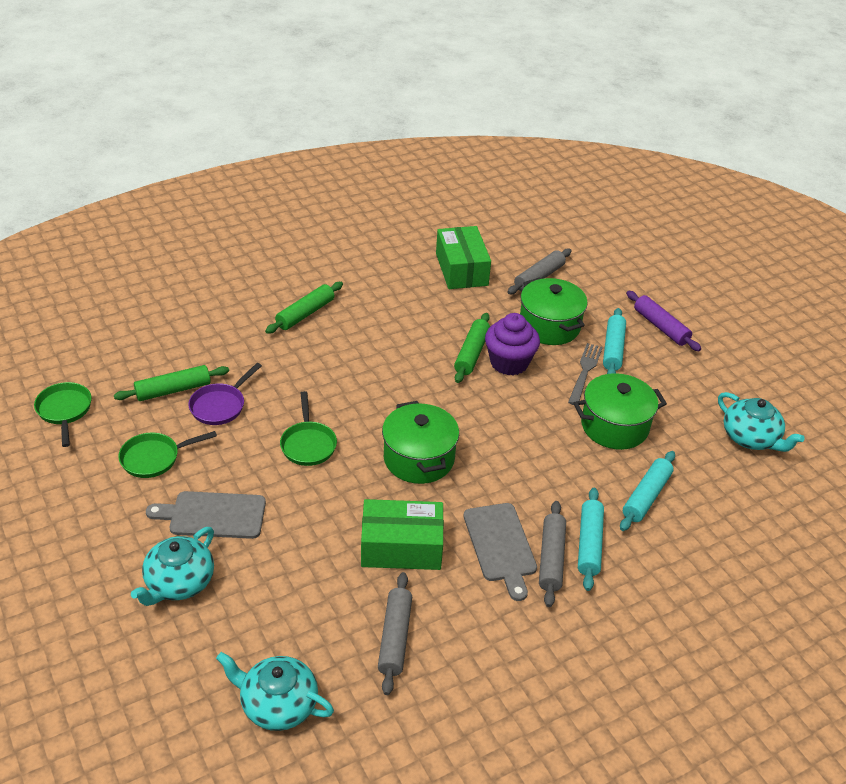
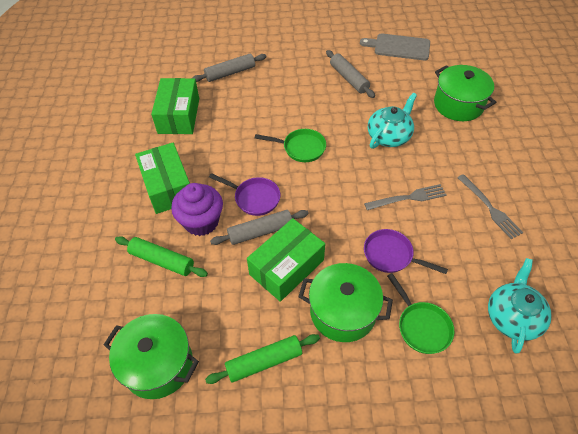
green box: [361,499,444,570] [436,226,491,289] = 2 -> [135,143,190,214] [151,78,199,134] [247,218,325,302] = 3
green pan: [34,382,91,447] [118,431,217,478] [280,391,337,466] = 3 -> [255,129,326,162] [387,273,455,354] = 2
green rolling pin: [114,365,229,401] [265,282,343,334] [454,313,490,383] = 3 -> [115,236,208,277] [205,334,320,384] = 2
grey cutting board: [146,491,266,539] [463,503,537,601] = 2 -> [360,33,430,60] = 1
grey fork: [568,343,603,405] = 1 -> [364,184,446,210] [457,174,523,239] = 2
purple pan: [188,363,262,425] = 1 -> [209,173,280,216] [364,229,448,274] = 2
purple rolling pin: [626,291,701,351] = 1 -> none = 0
turquoise rolling pin: [578,488,604,591] [603,308,626,374] [620,451,675,531] = 3 -> none = 0
turquoise teapot: [131,527,214,606] [216,652,334,731] [718,392,804,452] = 3 -> [368,93,417,149] [488,258,552,354] = 2

